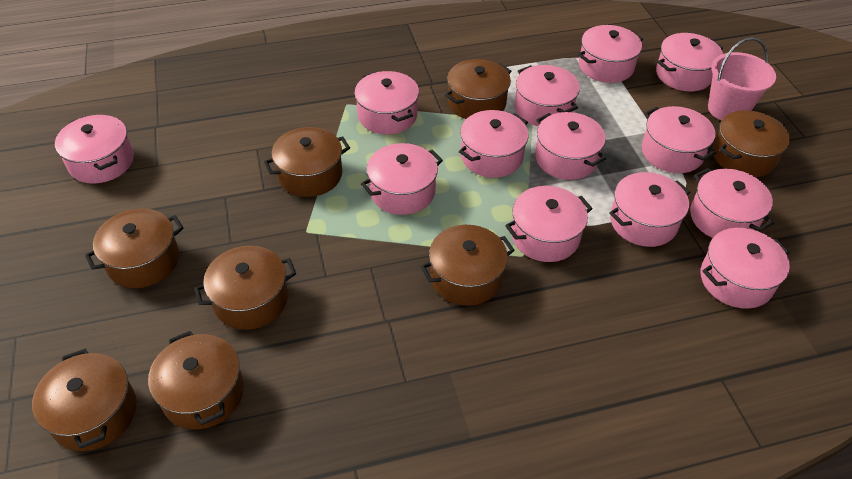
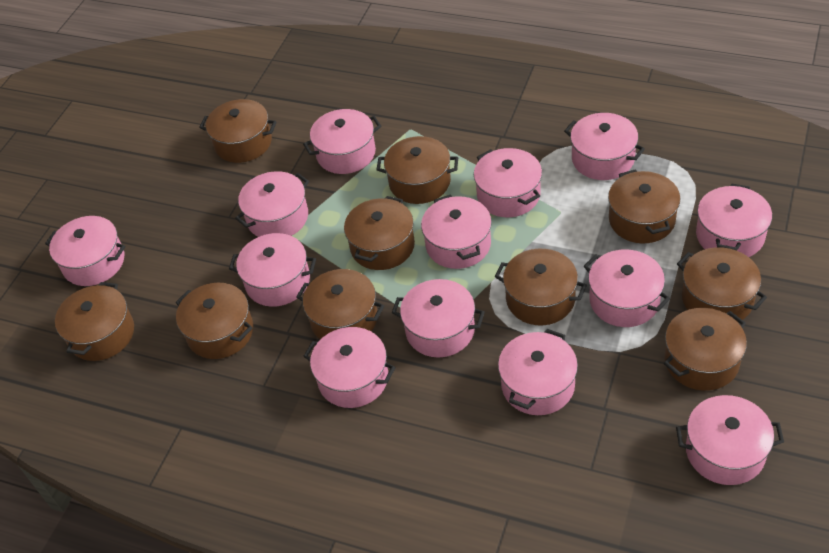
brown pot: [32,349,137,451] [85,208,184,288] [148,331,244,429] [194,246,296,330] [264,127,350,197] [421,225,515,306] [445,59,511,119] [713,110,790,177] = 8 -> [55,282,134,361] [175,283,253,359] [199,99,277,163] [296,269,384,339] [344,196,415,270] [376,136,459,204] [495,249,587,325] [608,169,681,244] [664,308,747,391] [677,247,767,320] = 10
pink bucket: [708,37,776,121] = 1 -> none = 0

